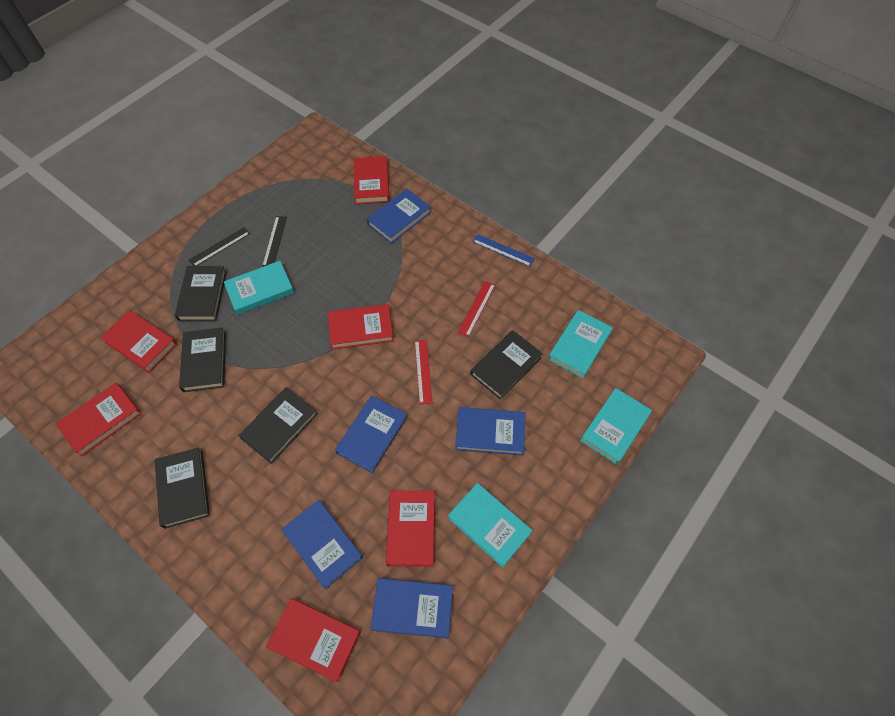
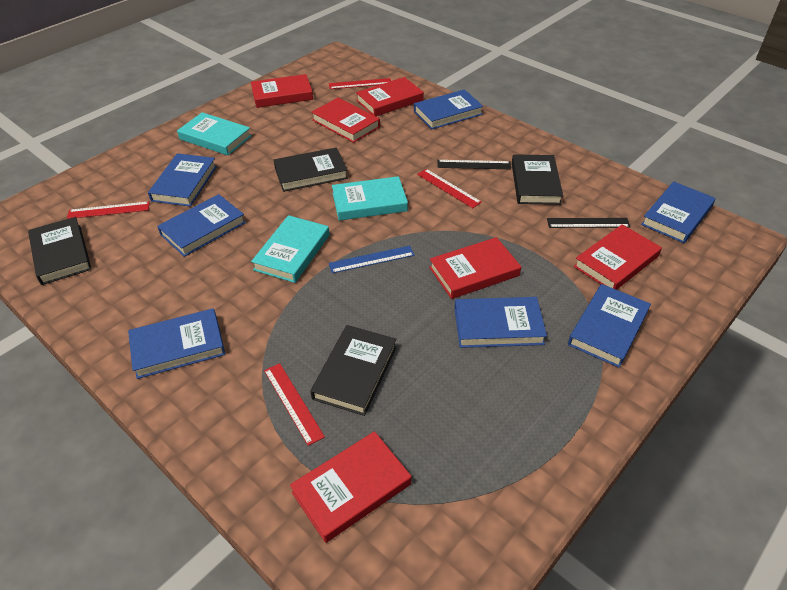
black book: [155,448,210,529] [175,266,227,321] [179,328,226,392] [239,387,318,464] [471,330,543,400] = 5 -> [28,217,92,285] [274,147,348,192] [310,325,397,416] [512,154,563,205] = 4
blue book: [281,500,363,589] [335,395,407,473] [367,189,431,244] [371,578,453,638] [455,407,525,455] = 5 -> [128,308,225,379] [148,153,217,207] [157,194,246,257] [414,89,484,130] [454,297,547,348] [568,284,651,368] [641,181,716,243] = 7
red ruler: [415,340,432,404] [458,281,495,337] = 2 -> [67,201,150,219] [264,363,325,446] [329,78,391,89] [417,169,482,208] = 4
turquoise book: [224,261,294,315] [448,483,532,568] [548,310,613,379] [580,388,652,465] = 4 -> [177,112,252,156] [251,215,330,283] [332,176,408,221] = 3

